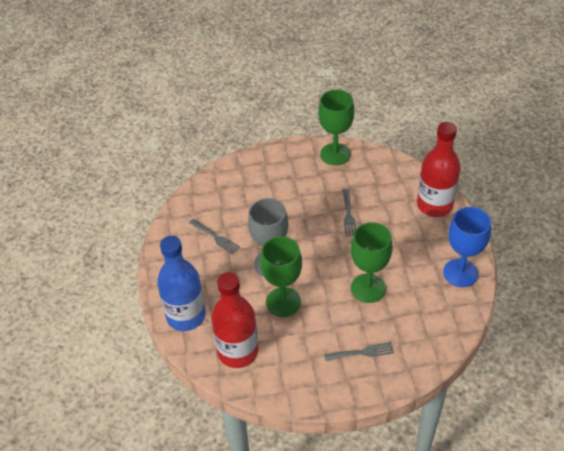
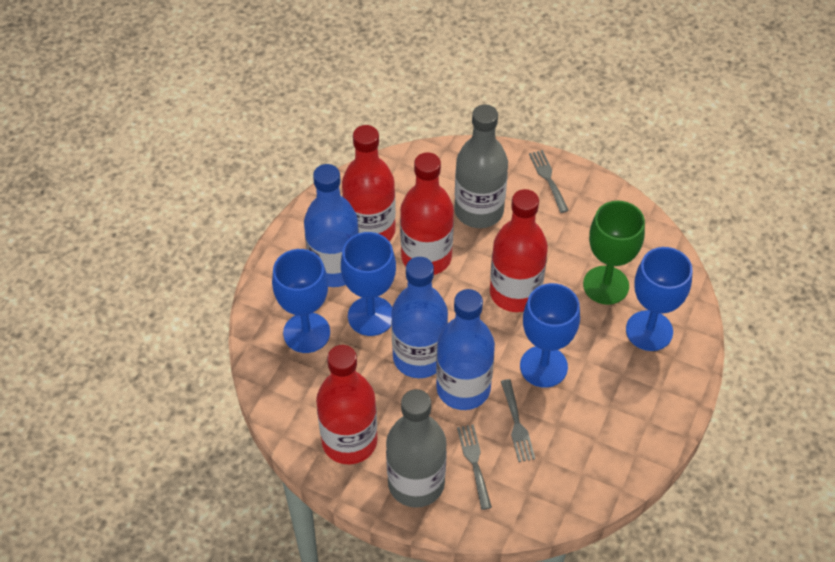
blue bottle: [157,236,206,331] = 1 -> [304,164,359,287] [391,257,448,378] [436,289,495,410] = 3
blue goblet: [443,207,491,287] = 1 -> [272,249,330,353] [341,232,396,336] [520,283,580,388] [626,247,692,351] = 4
green goblet: [260,236,302,317] [318,90,354,166] [351,222,393,303] = 3 -> [583,201,645,305] = 1
grey bottle: none = 0 -> [386,389,447,508] [455,104,508,228] = 2
grey goblet: [248,198,289,276] = 1 -> none = 0
red bottle: [211,272,258,368] [417,122,460,217] = 2 -> [316,345,377,464] [342,125,396,241] [400,152,454,275] [490,189,548,312] = 4

